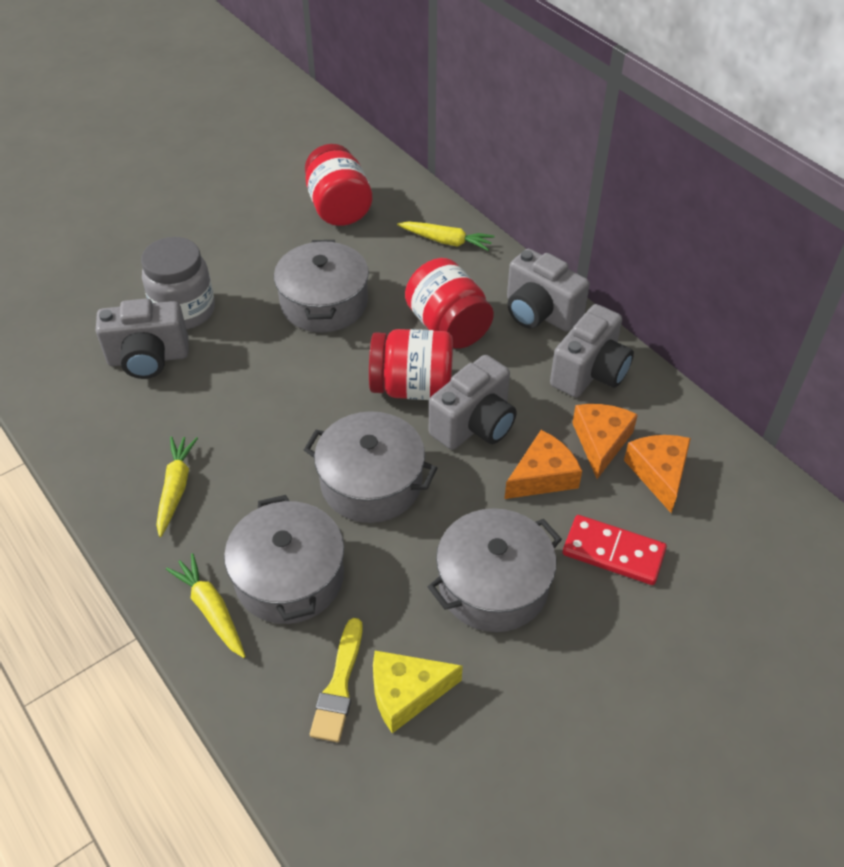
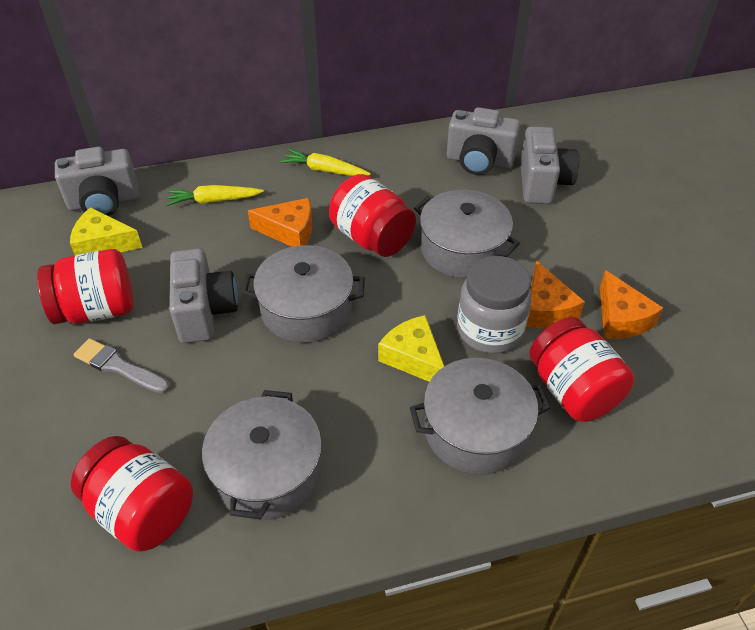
grey brush: none = 0 -> [73,338,170,394] = 1
red domino: [563,515,667,585] = 1 -> none = 0
red jar: [305,144,372,226] [369,329,453,400] [405,258,494,349] = 3 -> [37,249,133,324] [71,436,193,552] [329,174,416,257] [529,317,635,422] = 4
yellow brush: [310,618,363,742] = 1 -> none = 0
yellow carrot: [156,436,198,537] [166,553,245,658] [397,221,494,251] = 3 -> [166,185,264,206] [281,149,371,176] = 2
yellow cheese: [373,651,463,733] = 1 -> [70,207,143,255] [378,315,444,382] = 2

